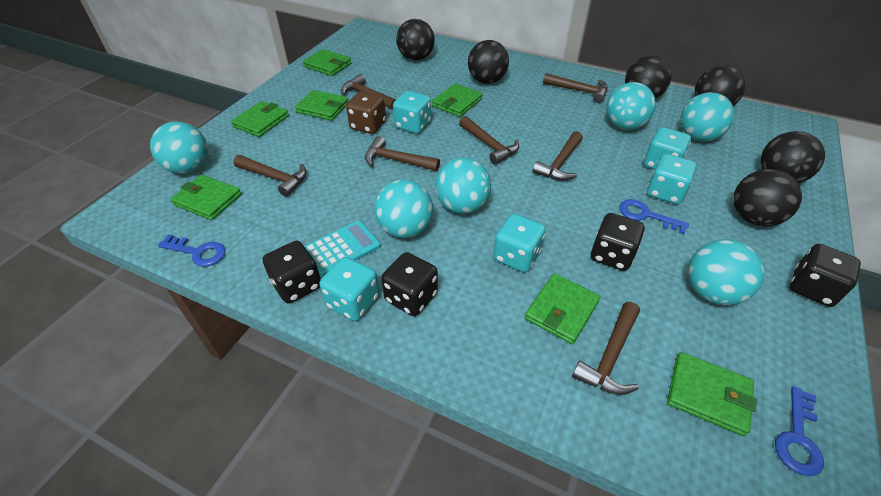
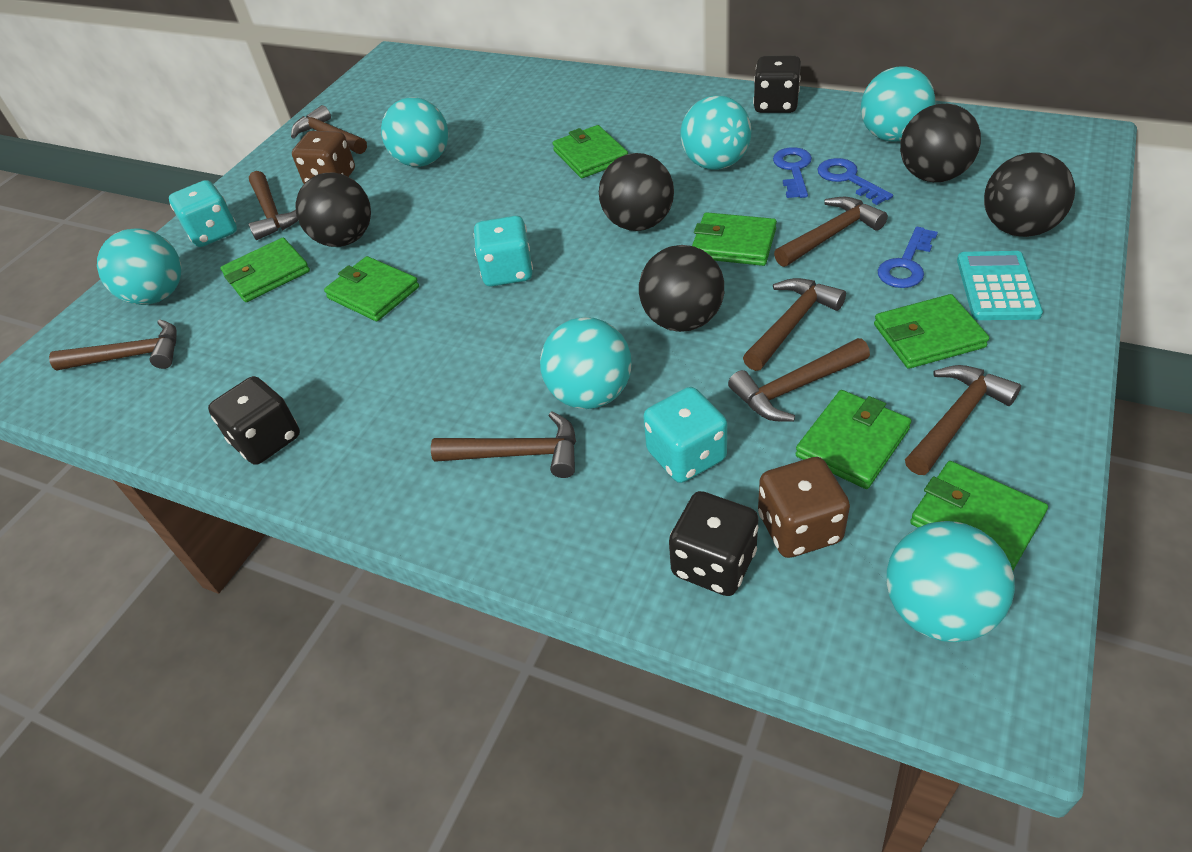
black ball: [396,19,435,60] [468,40,509,84] [625,56,672,99] [695,65,745,106] [733,169,802,226] [761,131,825,183] = 6 -> [296,172,371,247] [599,153,674,231] [639,245,724,332] [900,104,981,182] [984,152,1075,237] = 5
black dice: [263,241,321,303] [381,252,438,316] [591,213,645,271] [790,244,861,307] = 4 -> [208,376,300,465] [669,491,759,596] [753,56,801,113] = 3
brown dice: [346,91,386,134] = 1 -> [292,131,355,184] [758,457,850,558] = 2
brown hammer: [233,155,307,197] [341,74,396,110] [365,136,440,171] [459,116,519,165] [532,131,583,181] [543,73,608,103] [572,302,640,395] = 7 -> [49,319,177,371] [249,171,298,240] [291,105,367,154] [431,412,576,478] [728,338,870,422] [743,278,846,371] [774,197,888,267] [905,365,1021,475] = 8
turquoise dice: [319,257,379,321] [393,91,431,134] [493,214,546,272] [644,127,691,169] [647,154,697,204] = 5 -> [169,180,237,247] [474,216,533,286] [643,387,727,483] = 3

